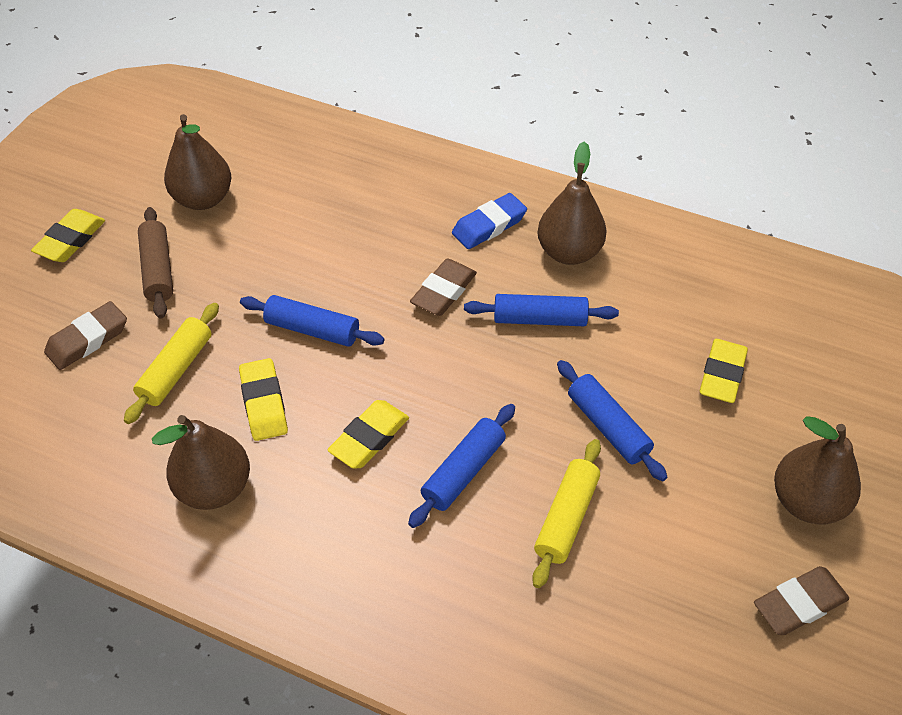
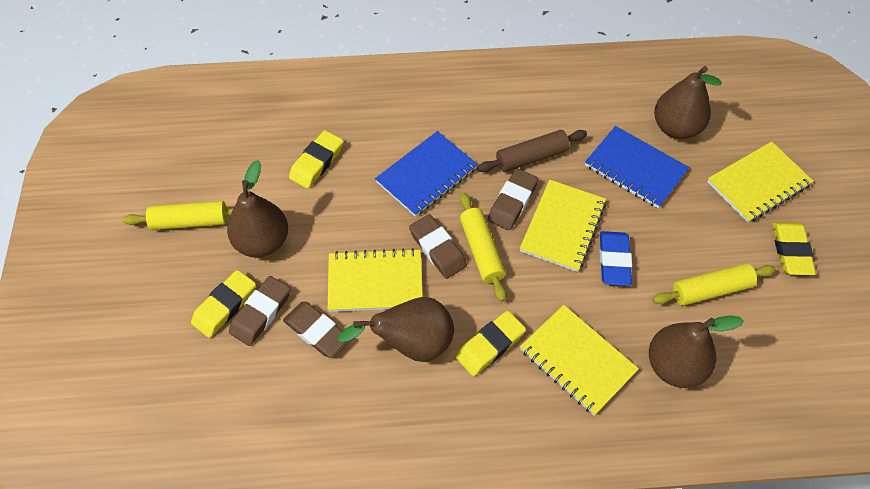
blue notebook: none = 0 -> [375,131,478,217] [585,126,689,208] = 2
blue rolling pin: [240,295,385,347] [408,404,515,528] [464,294,619,326] [557,360,667,481] = 4 -> none = 0
brown eraser: [44,301,127,370] [410,259,477,316] [754,566,849,635] = 3 -> [229,276,290,346] [283,302,346,357] [409,214,467,279] [488,169,538,230] = 4
yellow notebook: none = 0 -> [328,248,423,312] [520,180,606,272] [520,305,639,416] [707,141,813,223] = 4
yellow rolling pin: [124,303,219,424] [532,439,601,588] = 2 -> [123,201,233,230] [460,193,506,302] [652,263,776,306] = 3

